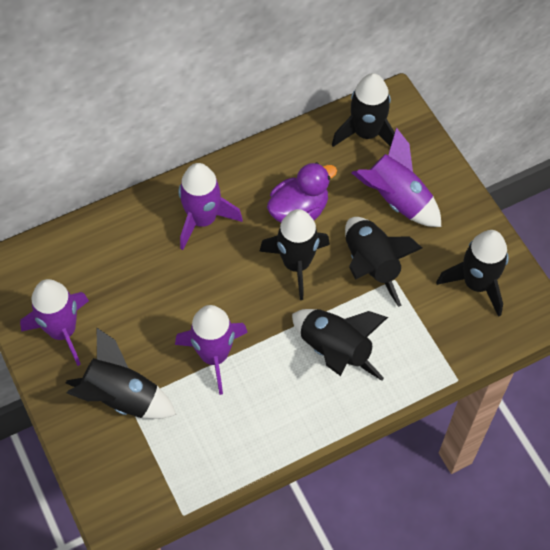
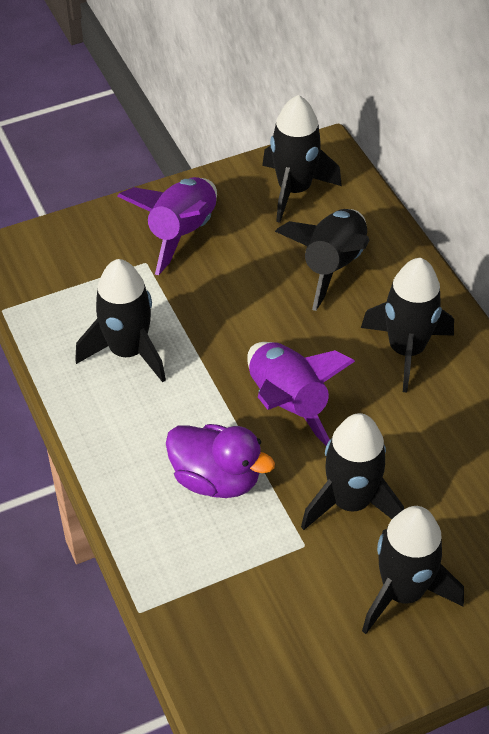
purple rocket: [20,279,89,366] [175,305,248,395] [179,163,243,250] [352,128,441,227] = 4 -> [117,177,217,275] [247,342,355,446] = 2

